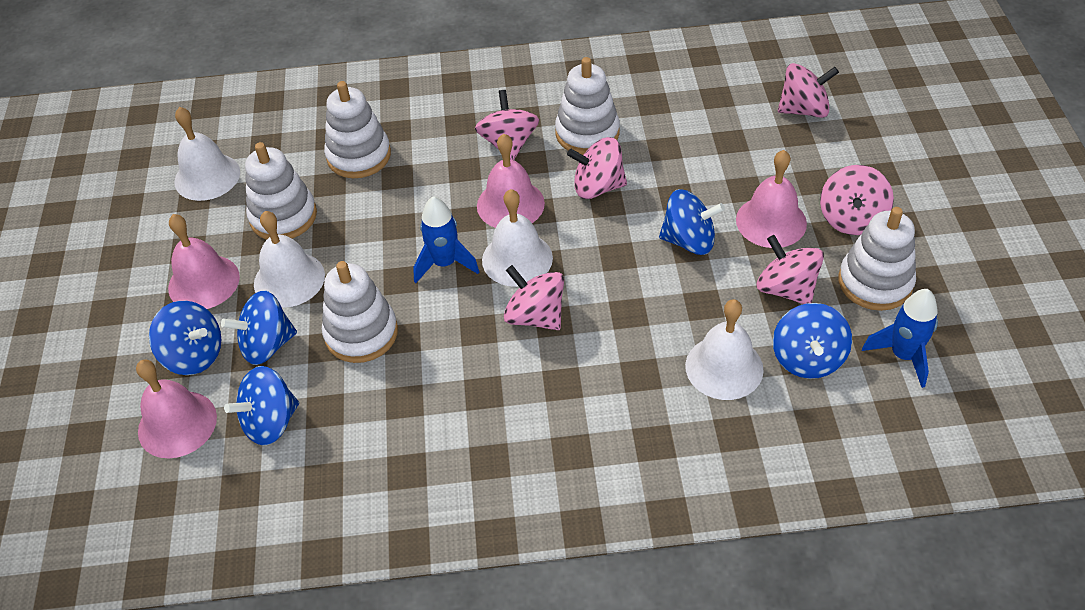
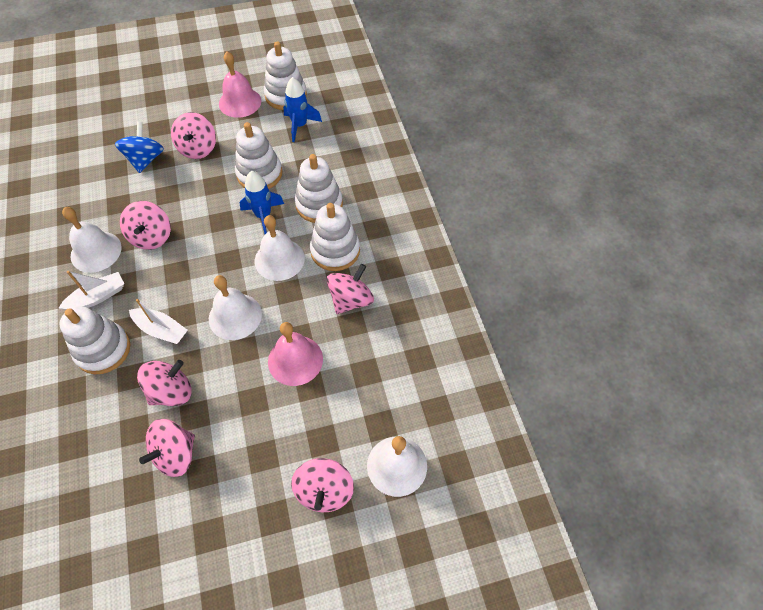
blue spinning top: [149,301,221,375] [221,291,297,365] [224,366,299,445] [659,189,725,255] [773,303,852,379] = 5 -> [115,121,164,173] = 1
pink bell: [136,360,217,458] [168,214,240,309] [477,134,545,228] [736,150,807,248] = 4 -> [219,51,261,118] [268,322,323,386] = 2
white boat: none = 0 -> [59,271,124,310] [129,299,188,344] = 2

